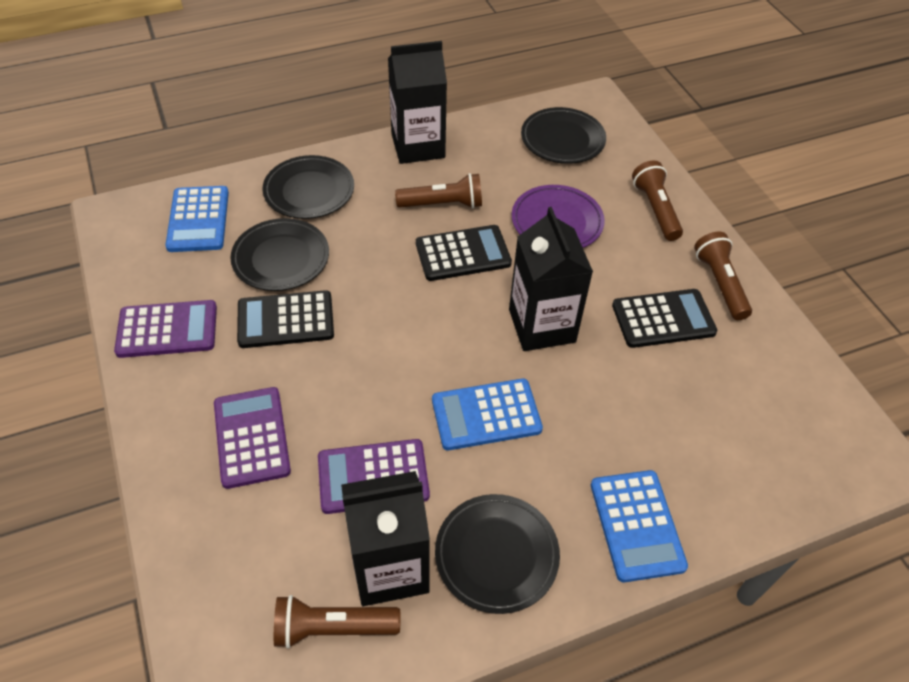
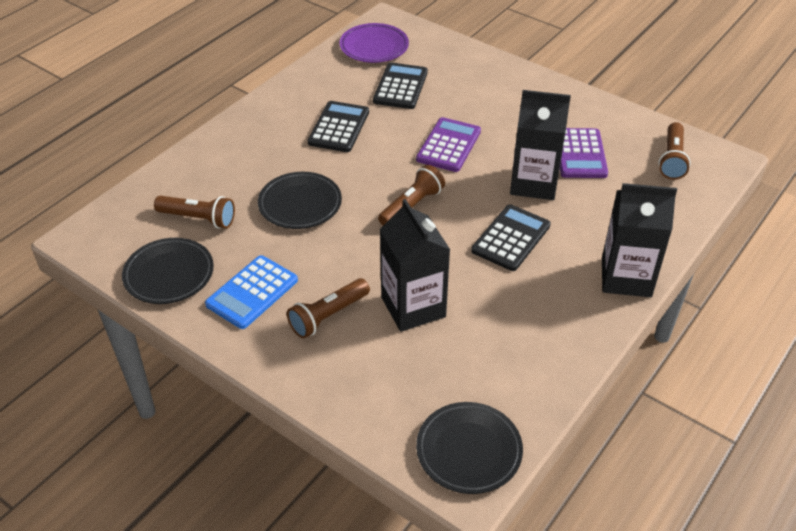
black plate: [230,218,329,291] [262,155,354,219] [435,494,560,614] [521,107,606,164] = 4 -> [122,238,214,304] [258,172,342,229] [416,402,523,494] = 3
blue calculator: [165,186,229,252] [432,379,543,450] [591,470,688,582] = 3 -> [205,255,298,329] = 1
purple calculator: [114,300,217,358] [214,387,291,489] [318,439,430,514] = 3 -> [416,117,481,172] [560,128,608,178] = 2

